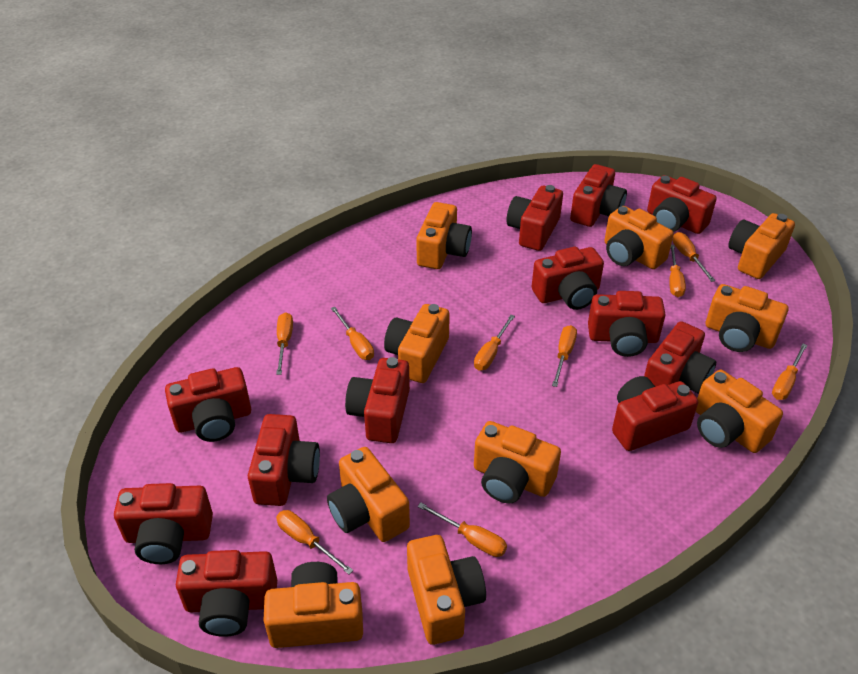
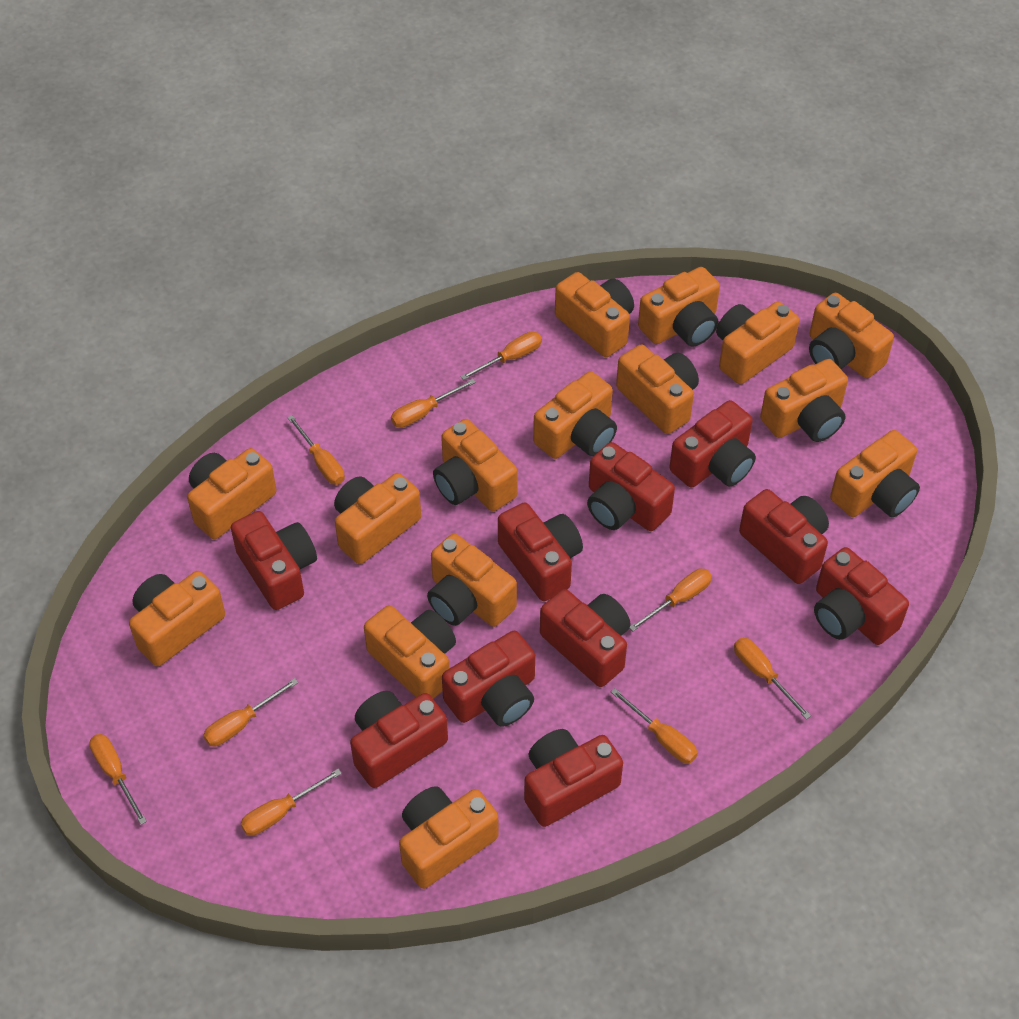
orange camera: [264,562,363,648] [327,447,410,542] [384,304,450,383] [407,535,486,645] [416,202,472,269] [474,421,561,504] [604,206,674,269] [696,370,783,453] [706,284,788,352] [728,213,795,279] = 10 -> [129,571,225,666] [187,448,277,539] [334,473,421,564] [364,605,456,699] [399,786,499,889] [427,533,517,627] [433,419,518,511] [533,371,617,459] [555,272,634,357] [616,344,699,434] [638,267,720,347] [716,302,799,384] [760,359,848,442] [809,293,894,378] [830,430,920,517] = 15
red camera: [114,483,213,564] [165,367,251,442] [176,550,277,637] [248,414,320,506] [345,357,410,443] [506,185,563,251] [532,247,604,310] [570,164,627,227] [588,291,665,357] [612,376,698,451] [644,321,716,394] [647,175,717,234] = 12 -> [231,511,317,610] [350,691,448,788] [442,631,535,727] [498,502,583,601] [524,729,623,827] [540,589,630,687] [587,442,675,531] [669,400,756,488] [739,489,829,584] [814,547,909,645] = 10

